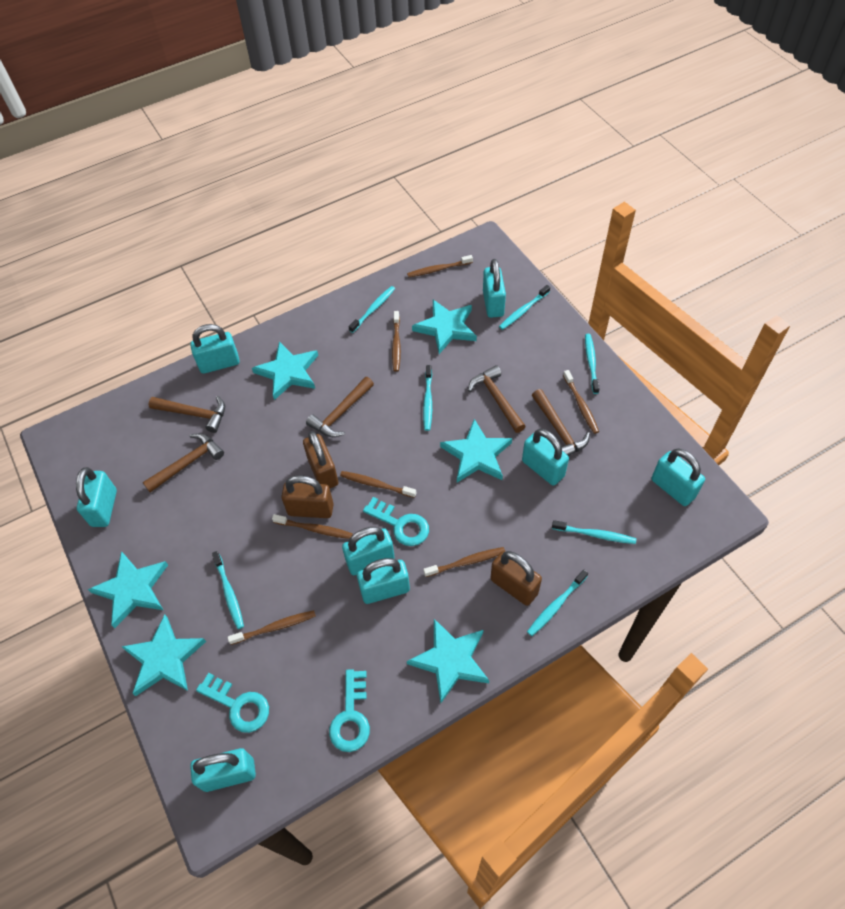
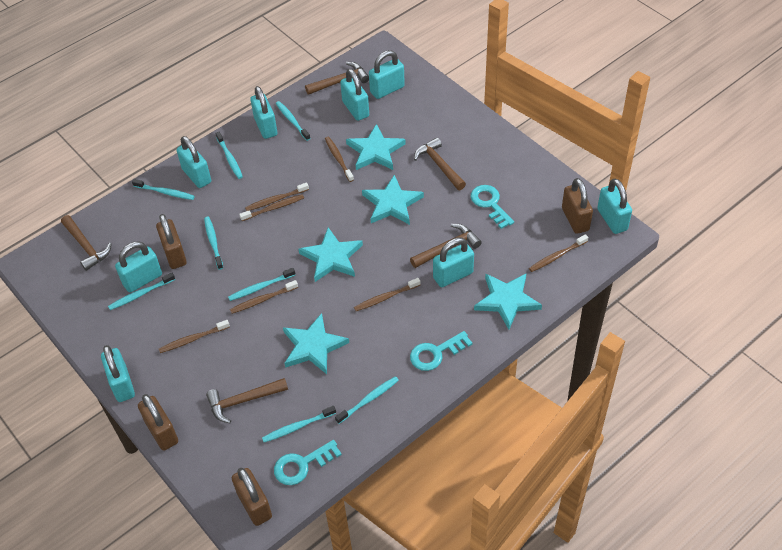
brown padlock: [281,475,333,518] [303,431,338,488] [490,551,542,606] = 3 -> [138,394,178,451] [156,214,187,269] [232,468,272,526] [562,178,593,234] = 4
turquoise star: [88,551,168,628] [122,614,206,696] [252,341,318,400] [407,619,489,703] [412,300,477,354] [440,419,512,482] = 6 -> [283,313,349,374] [299,227,363,282] [346,124,406,170] [362,175,424,225] [474,274,542,329] = 5
turquoise toothbrush: [212,551,244,629] [349,286,395,333] [423,365,432,431] [499,285,550,330] [527,570,588,636] [552,520,636,544] [585,334,600,394] = 7 -> [108,273,175,310] [132,179,195,200] [204,217,223,270] [215,132,243,179] [228,268,295,301] [262,406,336,442] [276,101,311,141] [335,376,399,424] = 8

